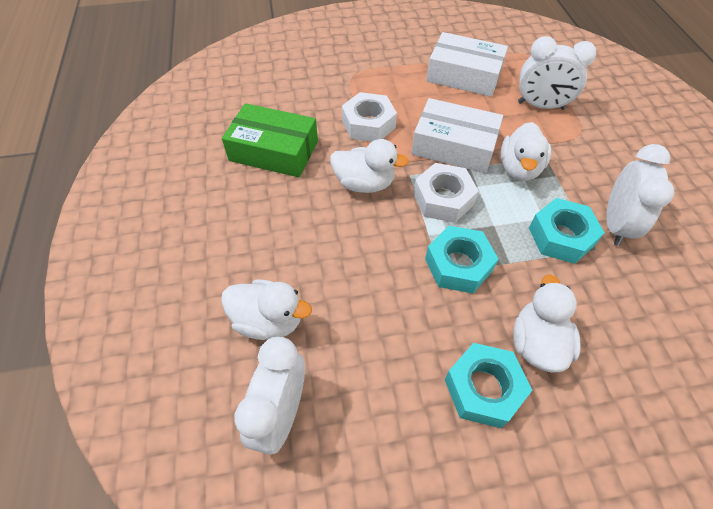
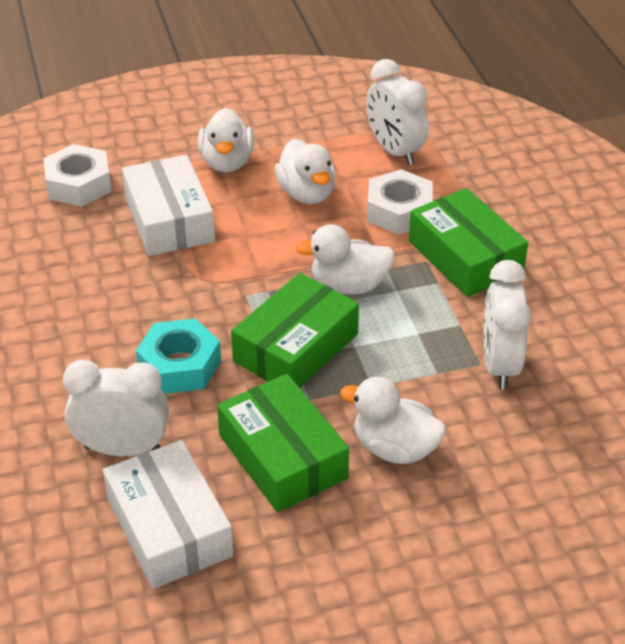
green box: [222,103,318,177] = 1 -> [217,374,349,512] [231,273,359,388] [409,188,528,297] = 3
turquoise nut: [425,226,498,293] [445,343,532,428] [529,198,605,264] = 3 -> [136,318,221,394] = 1

